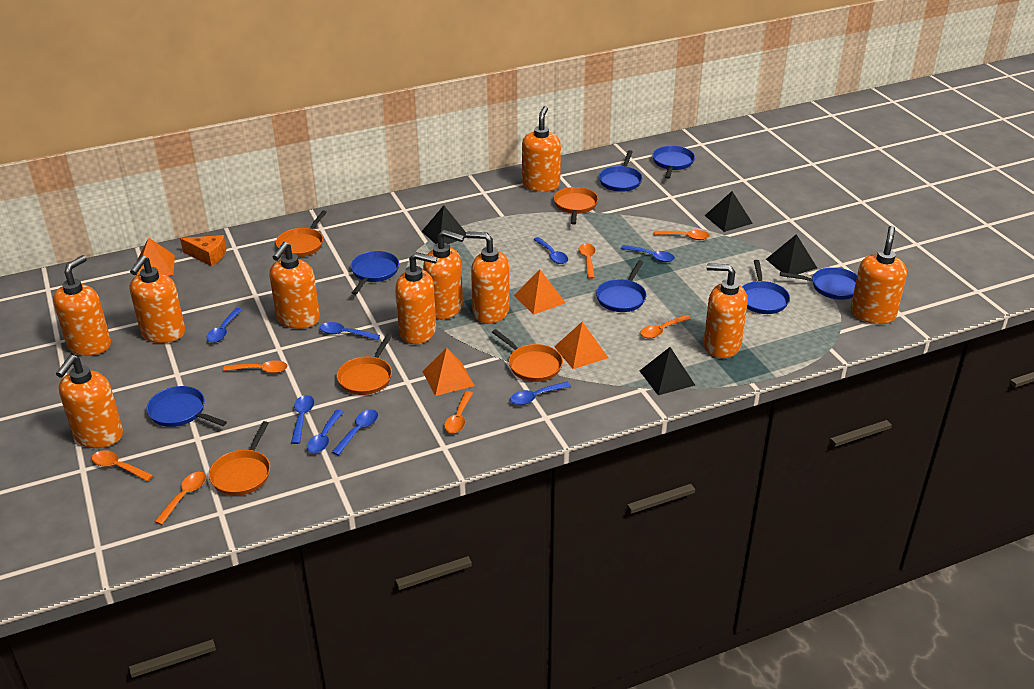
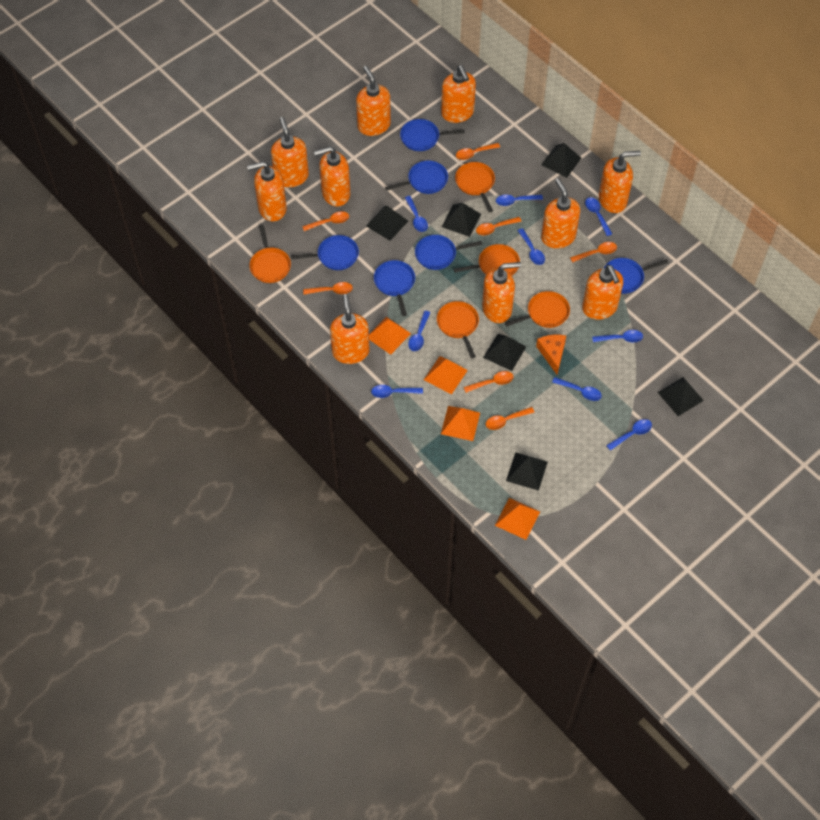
black pyramid: [421,205,466,244] [640,347,695,395] [705,191,753,232] [766,234,817,275] = 4 -> [366,206,408,241] [442,203,481,237] [483,334,526,371] [506,452,548,491] [541,143,581,178] [657,377,704,416] = 6
blue pan: [147,386,227,427] [351,251,399,295] [596,261,647,312] [599,150,642,192] [652,146,695,179] [742,260,790,314] [780,267,857,300] = 7 -> [291,235,359,270] [374,260,415,316] [385,160,448,194] [400,119,465,151] [415,235,482,270] [604,258,669,294] = 6
blue spoon: [206,308,243,343] [291,395,314,444] [307,410,343,453] [320,322,380,340] [332,409,378,456] [510,382,571,405] [533,237,568,264] [621,245,675,262] = 8 -> [371,385,423,398] [405,196,428,232] [408,311,431,351] [496,194,543,206] [518,228,545,265] [552,377,602,401] [585,197,612,236] [592,330,643,342] [606,419,652,451] = 9

